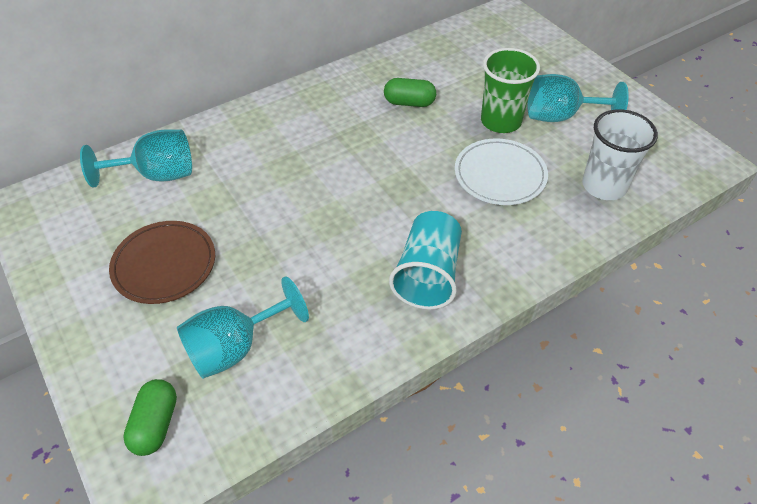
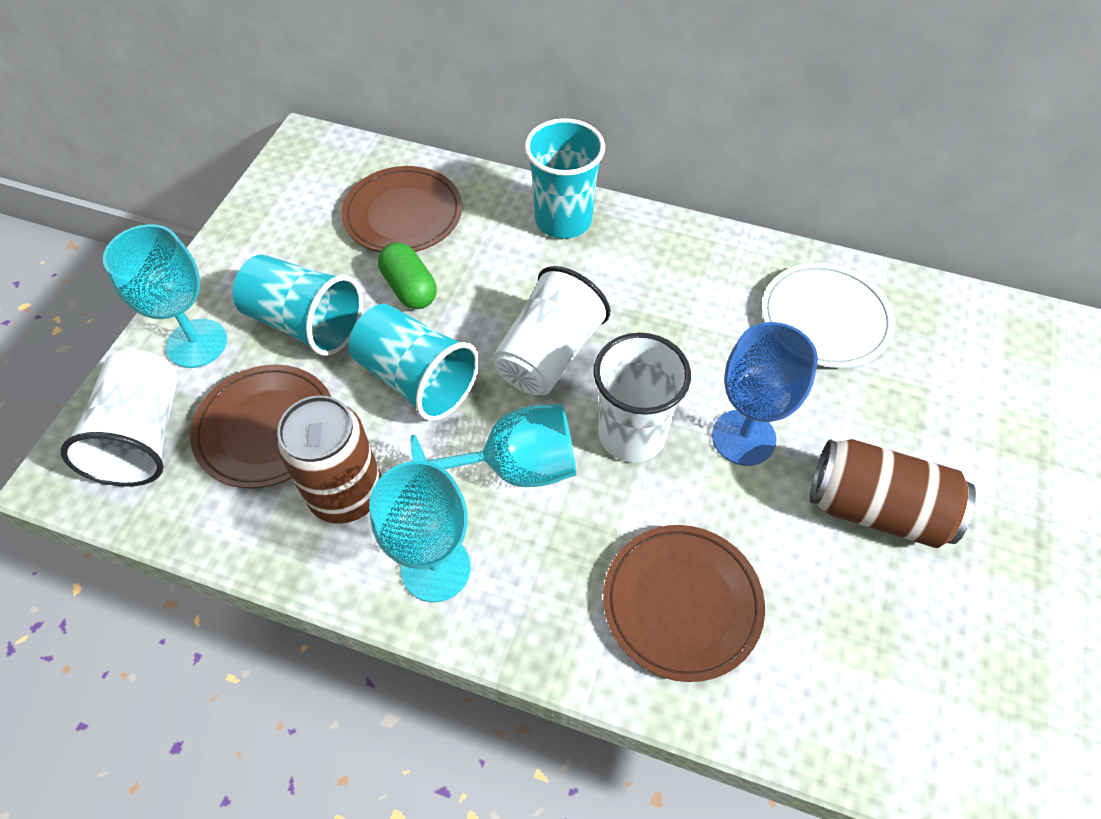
blue goblet: none = 0 -> [712,322,818,466] = 1
brown can: none = 0 -> [277,395,381,524] [810,439,976,548] = 2
brown plate: [109,221,215,304] = 1 -> [190,365,331,488] [341,166,462,253] [603,525,765,682] = 3
green capsule: [123,379,177,456] [384,78,436,107] = 2 -> [378,242,437,309] = 1
green cup: [481,48,540,133] = 1 -> none = 0
turquoise cup: [389,211,462,310] = 1 -> [233,255,363,356] [349,304,479,421] [524,118,605,239] = 3
white cup: [582,109,658,200] = 1 -> [61,350,178,487] [493,266,610,395] [594,333,691,462] = 3

